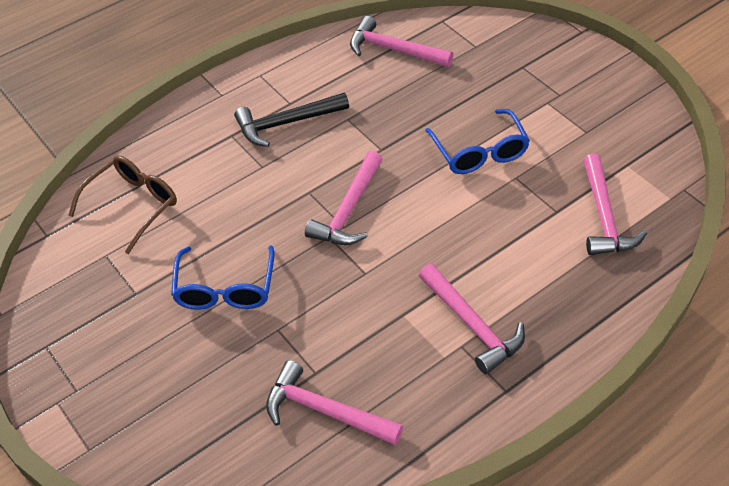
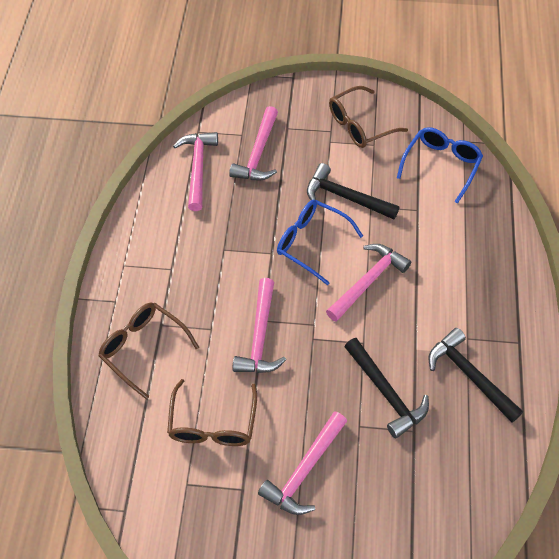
black hammer: [234,93,349,147] = 1 -> [307,163,400,219] [344,338,429,438] [428,328,523,423] = 3
brown glasses: [68,156,177,254] = 1 -> [98,302,199,399] [167,379,257,446] [329,86,408,148] = 3

